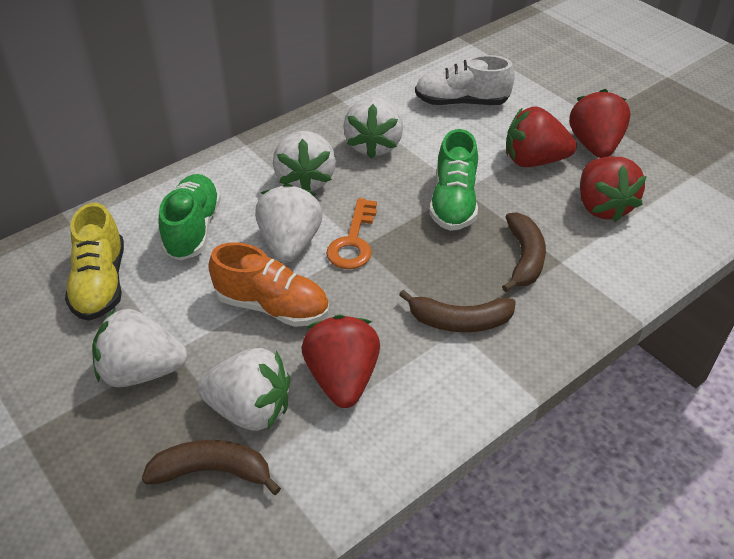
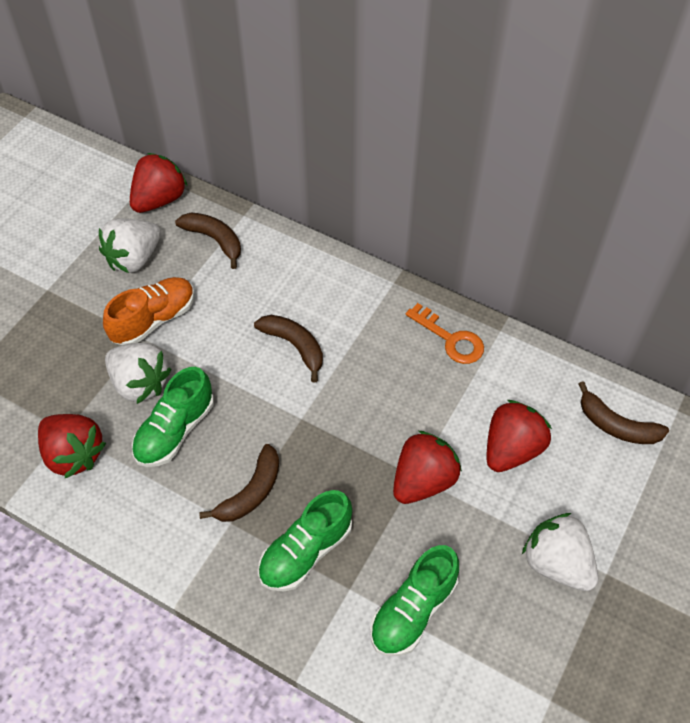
brown banana: [142,440,281,495] [399,290,516,332] [502,212,546,292] = 3 -> [175,213,241,269] [199,444,279,522] [254,315,323,382] [578,381,669,444] = 4
green shoe: [158,174,221,260] [429,129,478,231] = 2 -> [132,367,214,467] [258,490,352,592] [370,545,459,656] = 3
white shoe: [415,55,515,106] = 1 -> none = 0
white strawberry: [92,309,188,387] [197,348,290,431] [255,183,323,263] [273,131,336,191] [343,97,403,159] = 5 -> [99,218,161,273] [105,343,172,404] [522,513,598,591] = 3
yellow shoe: [65,203,124,321] = 1 -> none = 0

